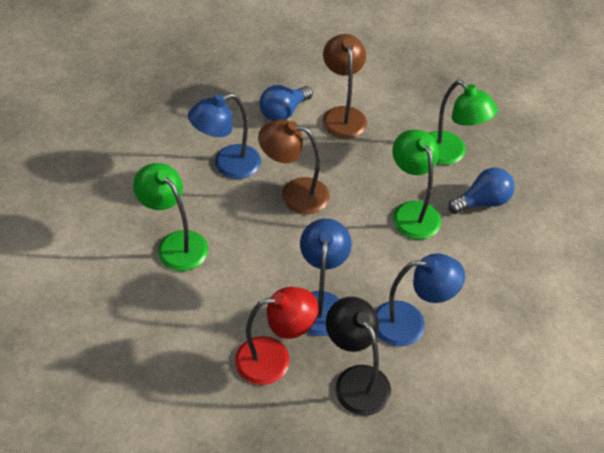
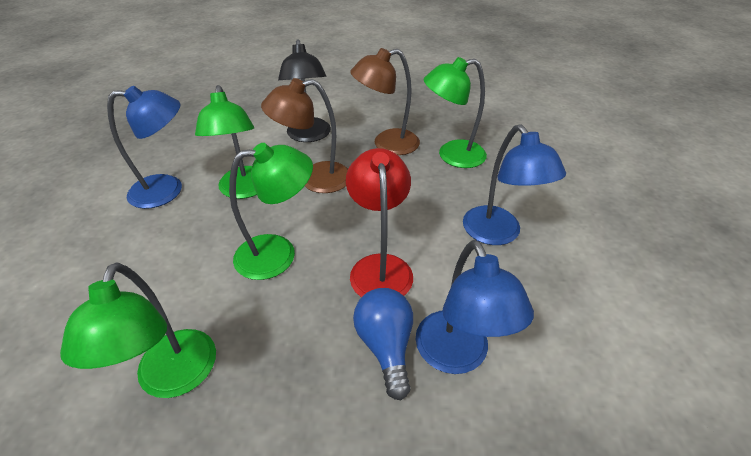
blue light bulb: [259,85,313,121] [448,167,515,214] = 2 -> [353,288,413,400] = 1
green lamp: [133,163,208,271] [392,129,441,240] [429,80,498,165] = 3 -> [60,262,216,398] [195,85,257,199] [229,143,313,280] [424,57,487,168] = 4

